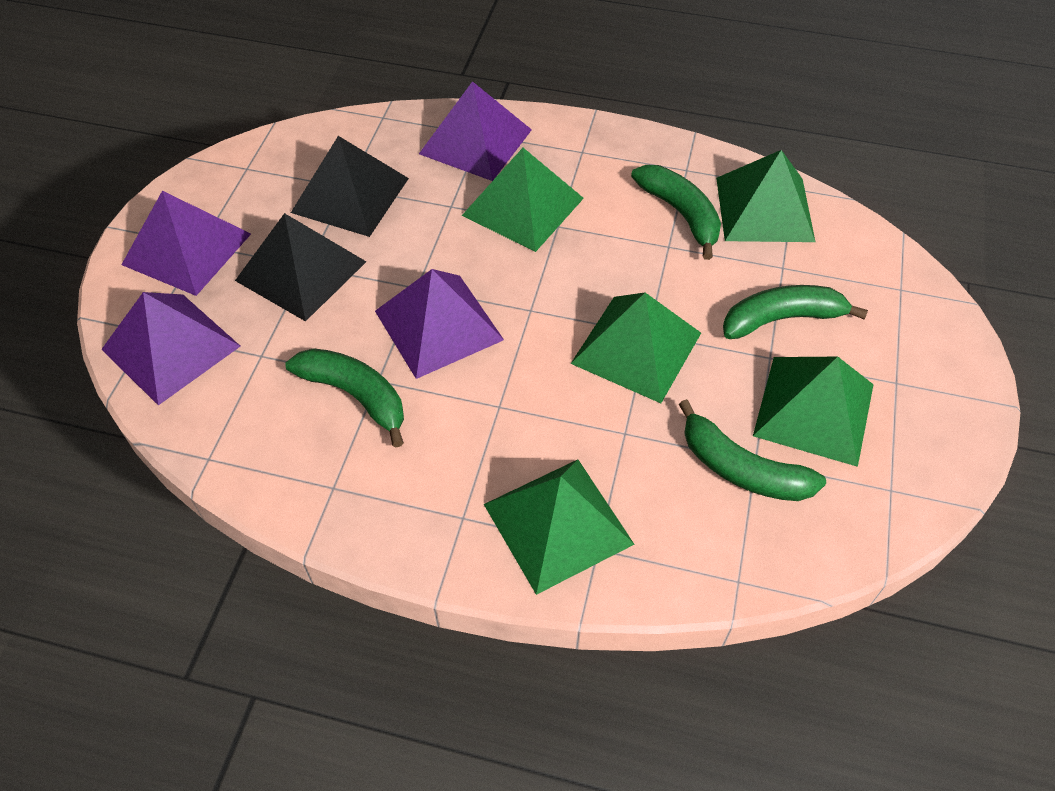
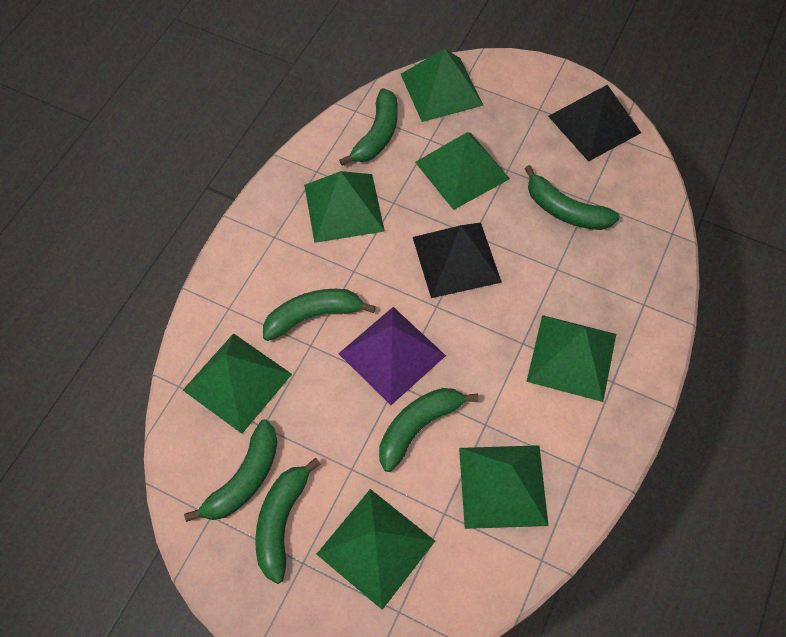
green banana: [286,348,404,447] [631,165,721,260] [679,399,826,501] [723,285,868,339] = 4 -> [184,419,277,522] [255,458,320,584] [263,289,376,341] [339,88,398,166] [379,388,478,472] [524,165,620,230] = 6
green pyramid: [462,148,584,252] [484,460,634,595] [571,293,701,403] [716,150,815,242] [753,357,874,467] = 5 -> [183,333,292,434] [304,171,385,243] [316,489,435,610] [401,48,484,122] [415,132,510,210] [459,445,548,529] [526,315,616,402] = 7
purple pyramid: [101,292,240,405] [121,191,251,296] [375,269,504,379] [419,81,532,181] = 4 -> [338,307,446,405] = 1

